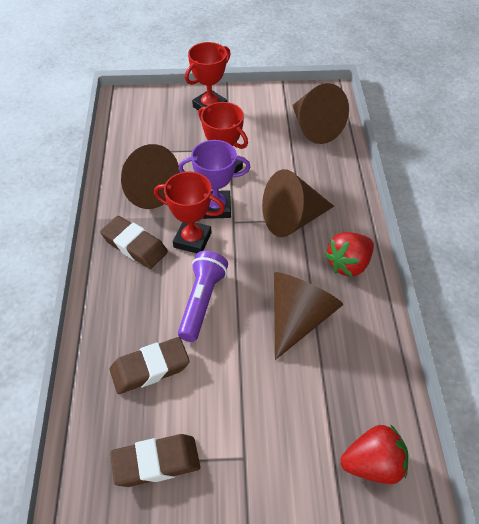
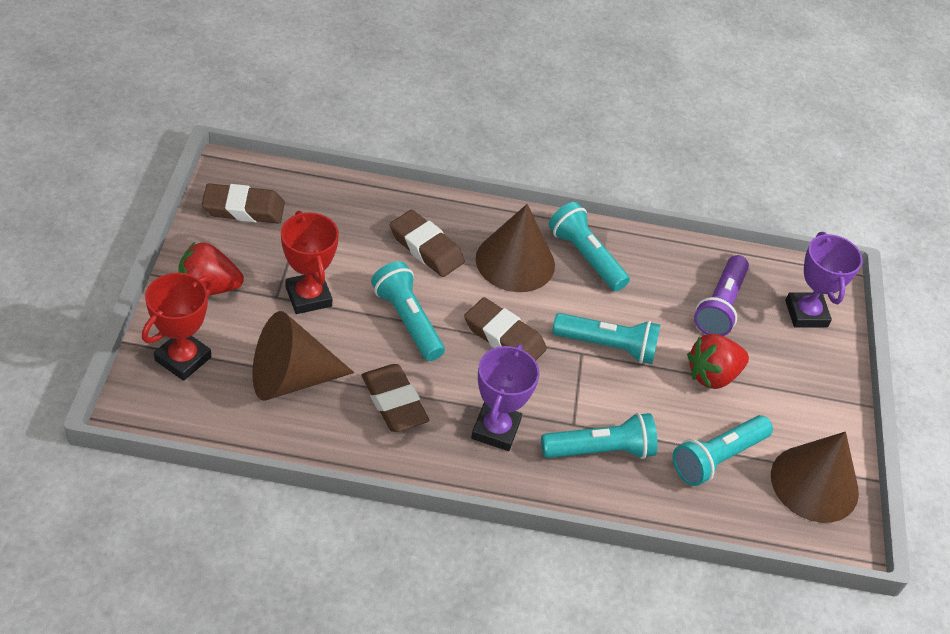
brown cone: [121,144,180,209] [262,169,334,237] [274,272,343,360] [292,83,349,144] = 4 -> [253,311,354,401] [476,204,555,292] [771,431,859,523] = 3
brown eraser: [100,216,168,269] [110,337,190,394] [110,434,200,487] = 3 -> [202,183,285,224] [362,364,429,432] [390,210,465,277] [464,297,547,361] = 4
purple trophy: [179,140,250,219] = 1 -> [471,344,540,451] [785,232,863,328] = 2
red trophy: [154,172,225,253] [185,42,231,111] [198,102,248,173] = 3 -> [142,273,213,381] [281,211,339,314] = 2
turquoise flashlight: none = 0 -> [371,261,445,361] [541,413,658,459] [548,202,630,291] [552,313,660,364] [673,415,773,486] = 5

